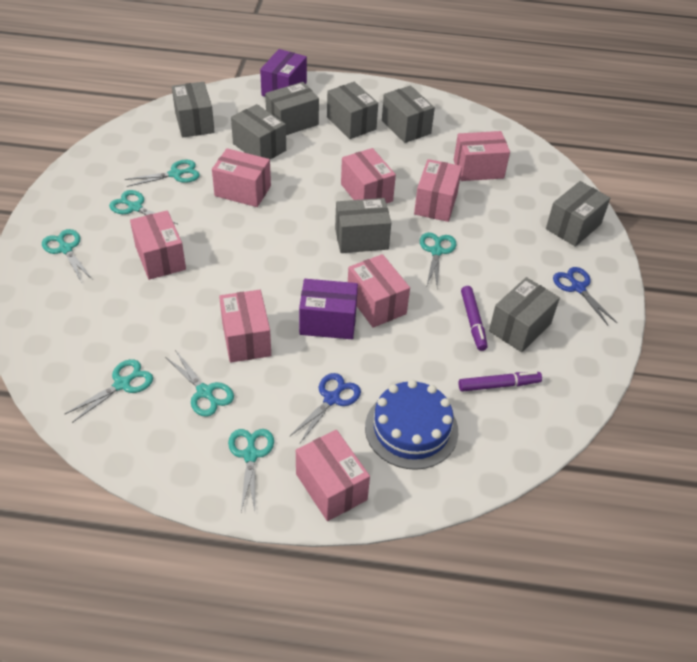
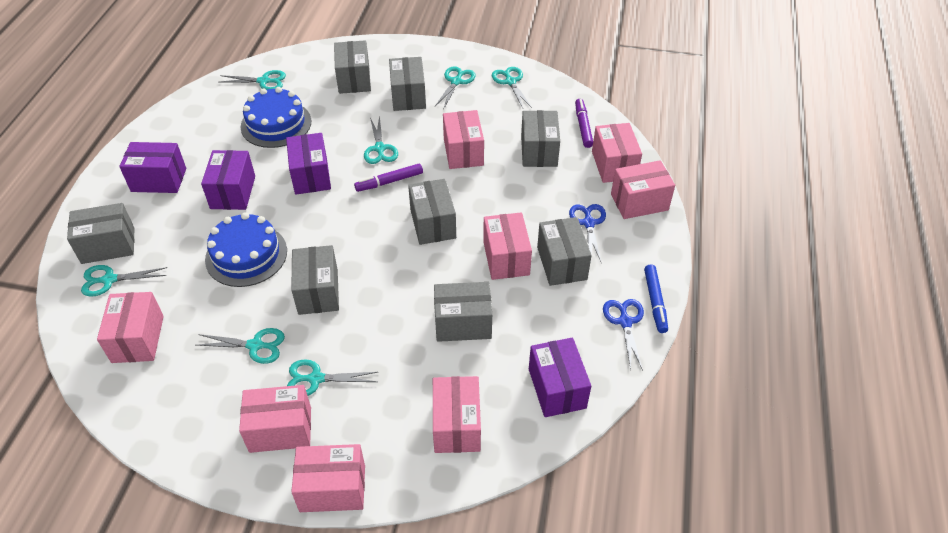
blue cake: [365,380,458,470] = 1 -> [205,212,287,287] [240,87,311,148] = 2
blue marker: none = 0 -> [644,265,668,333] = 1
purple box: [260,49,307,97] [299,279,358,339] = 2 -> [119,142,186,193] [201,150,255,210] [286,133,331,195] [529,338,591,417] = 4

